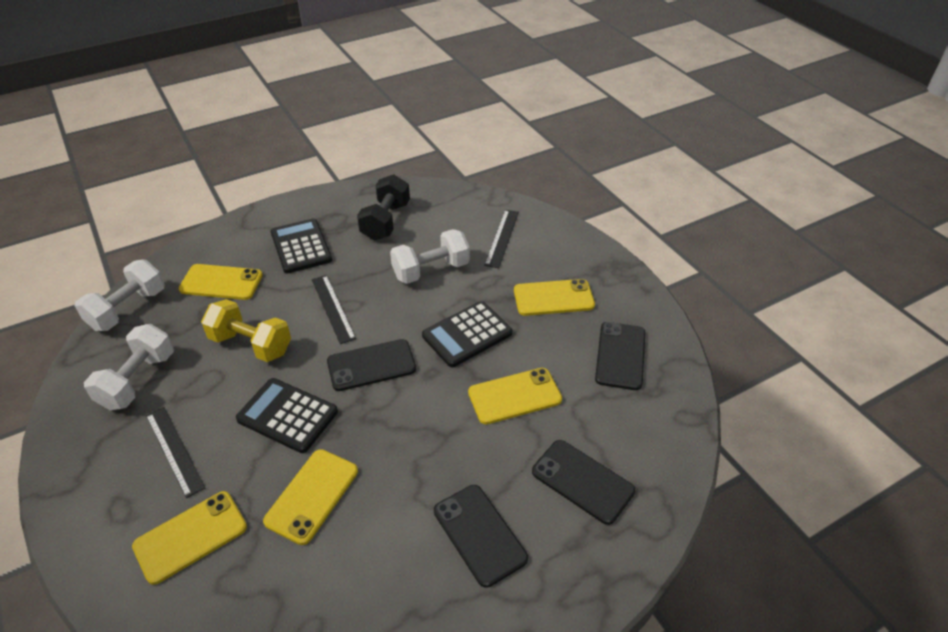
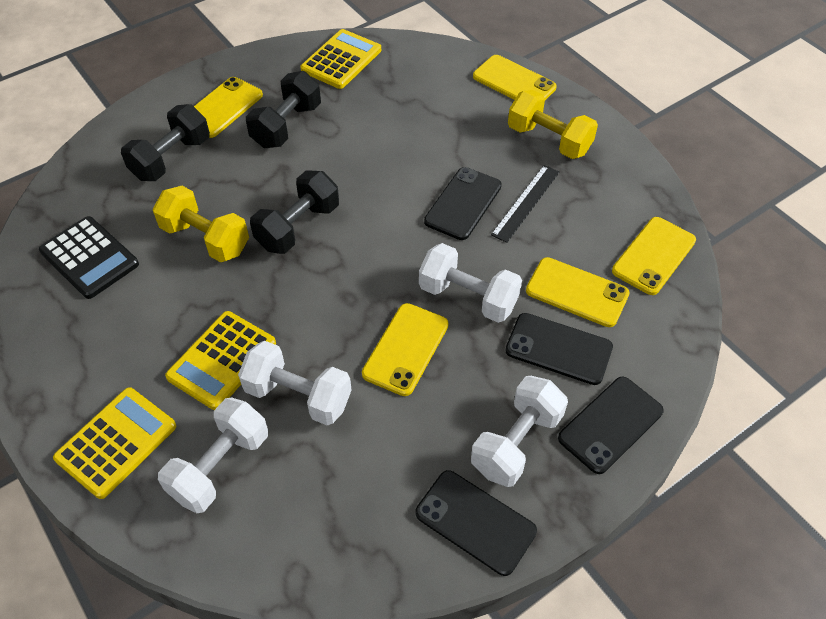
black calculator: [236,378,338,453] [270,219,332,274] [422,301,512,367] = 3 -> [39,216,139,299] = 1
black dumbbell: [357,174,410,240] = 1 -> [121,104,210,181] [246,71,321,148] [250,170,339,254] = 3
black ruler: [146,407,206,498] [312,275,356,344] [484,210,519,268] = 3 -> [491,165,559,243] = 1
white dumbbell: [75,259,165,331] [84,324,174,410] [390,229,470,284] = 3 -> [158,398,268,513] [238,341,352,425] [419,243,522,323] [471,376,568,487] = 4
yellow calculator: none = 0 -> [53,387,176,499] [165,311,276,410] [300,29,381,89] = 3
yellow dumbbell: [201,299,291,362] = 1 -> [153,186,249,262] [508,90,598,159] = 2

